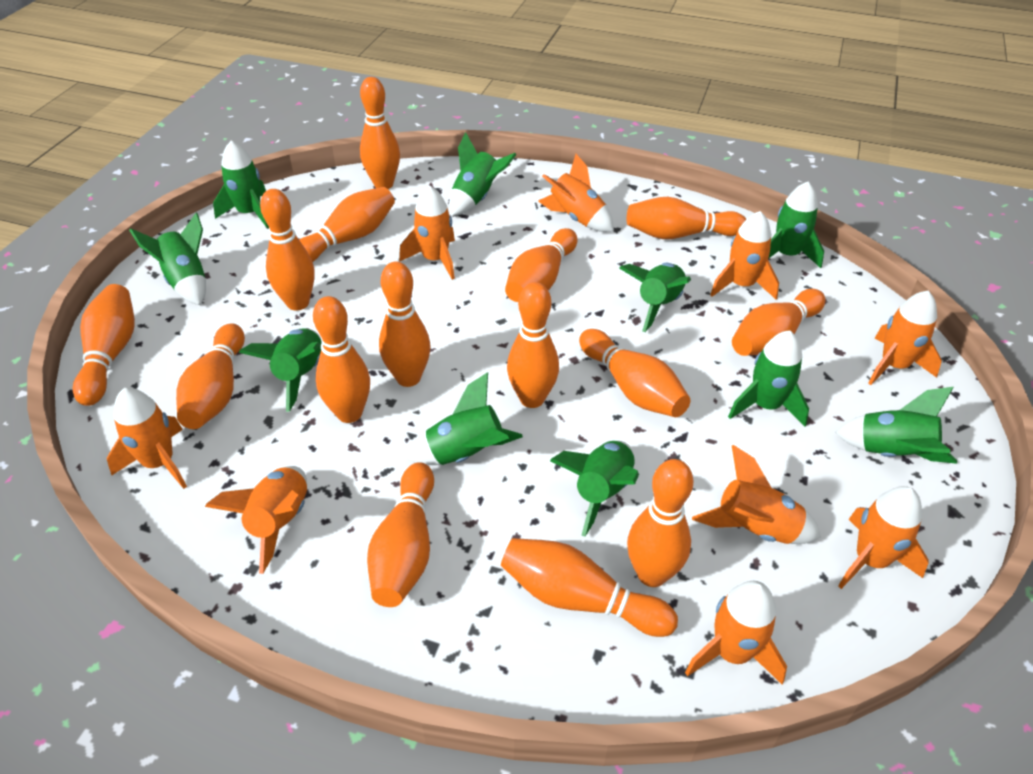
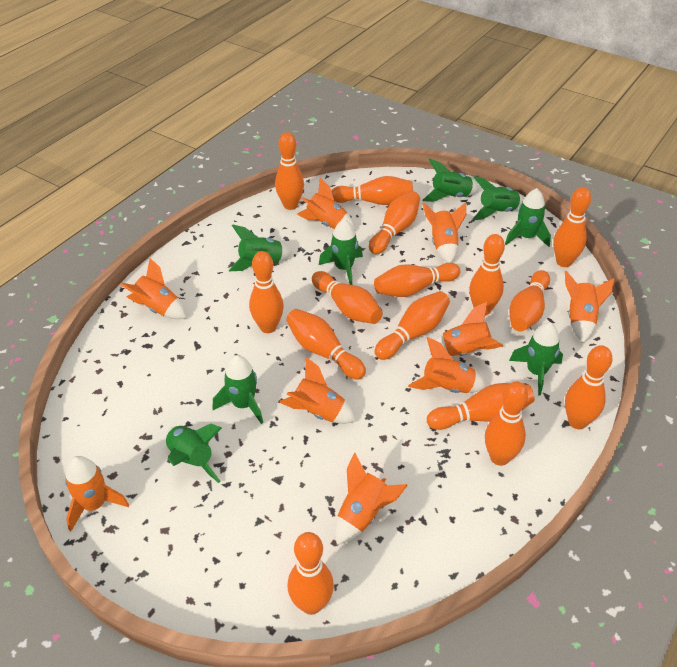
green rocket: [129,213,206,305] [213,141,269,229] [239,328,322,412] [408,372,523,465] [449,132,516,216] [550,441,639,537] [619,263,691,332] [728,330,809,427] [768,182,824,268] [835,387,957,464] = 10 -> [165,424,222,483] [213,355,263,424] [229,224,293,271] [319,219,363,285] [423,159,479,202] [472,176,523,220] [505,188,551,247] [509,323,563,396] = 8

